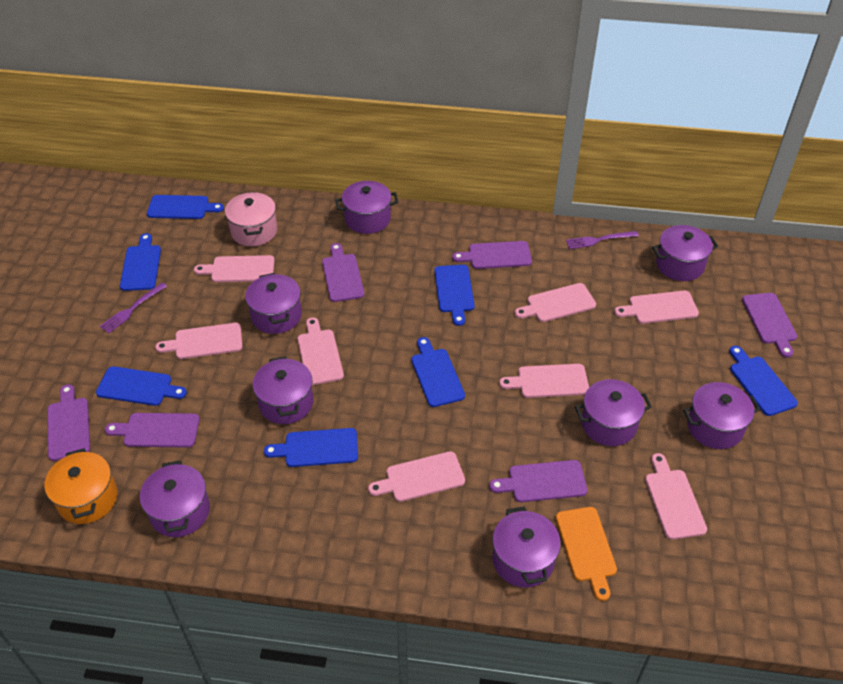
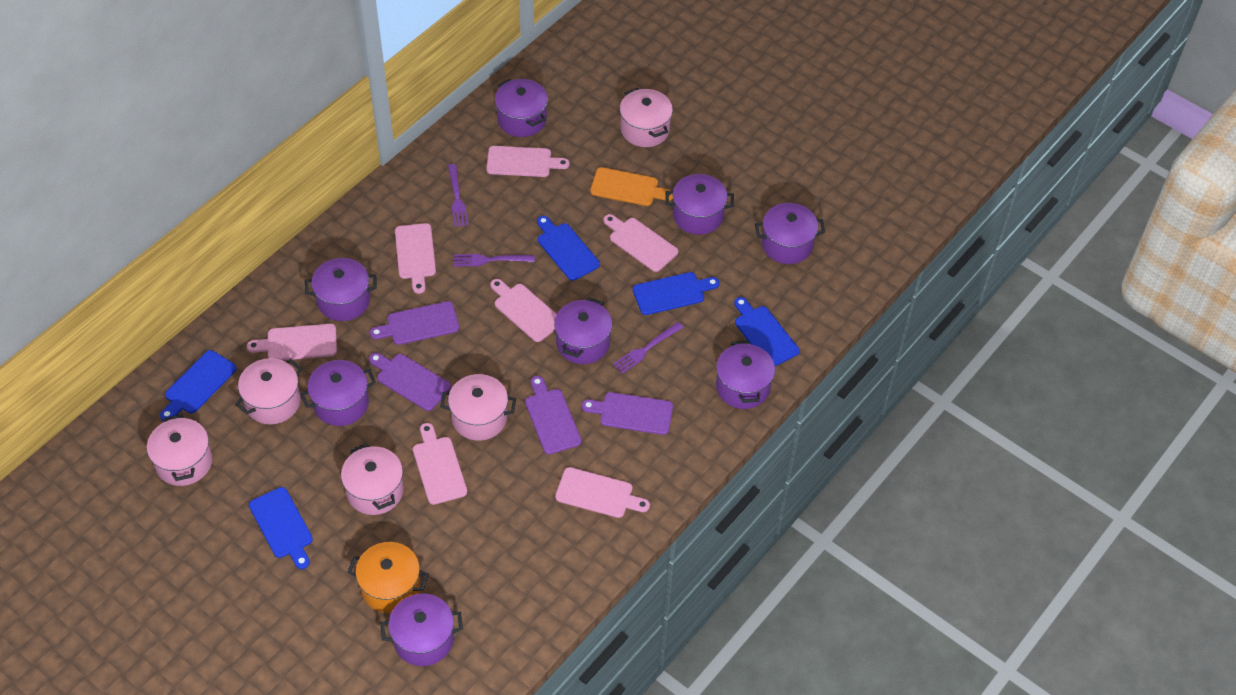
blue cutting board: [96,366,187,406] [120,233,161,291] [147,195,224,219] [264,428,358,467] [411,337,465,407] [434,265,475,326] [729,346,798,416] = 7 -> [160,350,237,421] [249,487,313,569] [537,216,600,281] [633,272,719,315] [734,297,800,366] = 5
pink cutting board: [155,323,242,359] [194,255,275,282] [297,317,344,385] [368,451,465,502] [499,364,589,398] [514,283,596,322] [614,291,699,324] [645,453,707,539] = 8 -> [247,324,337,360] [395,223,436,294] [413,423,467,505] [486,146,570,177] [490,279,557,342] [555,467,650,518] [603,214,678,272] = 7
pink pot: [225,192,277,246] = 1 -> [147,414,212,486] [235,358,302,424] [341,443,404,515] [440,374,516,441] [620,88,673,147] = 5
purple cutting board: [47,384,90,461] [105,413,200,448] [322,243,364,302] [452,241,532,269] [489,460,588,502] [742,293,797,357] = 6 -> [369,353,451,411] [370,301,459,345] [525,376,581,454] [582,392,673,435] = 4
purple fork: [100,283,167,333] [566,231,639,249] = 2 -> [448,164,468,227] [453,254,535,267] [613,322,684,374] = 3

